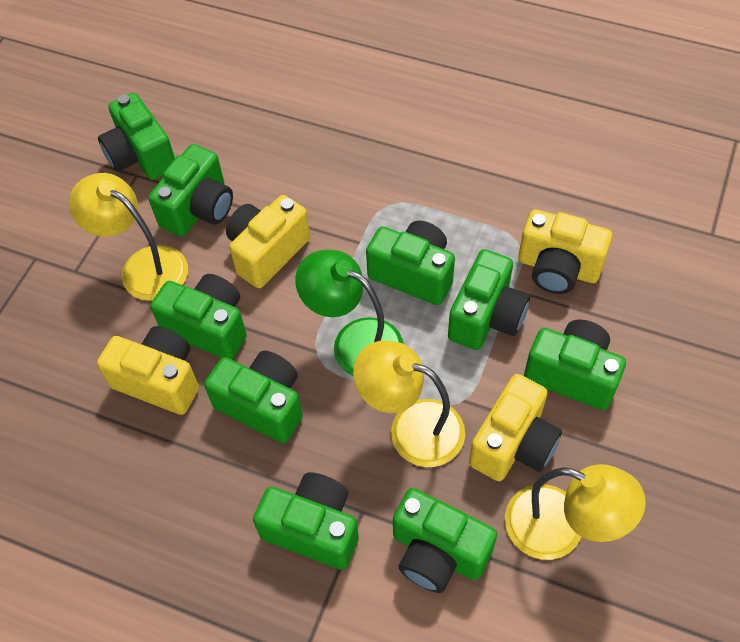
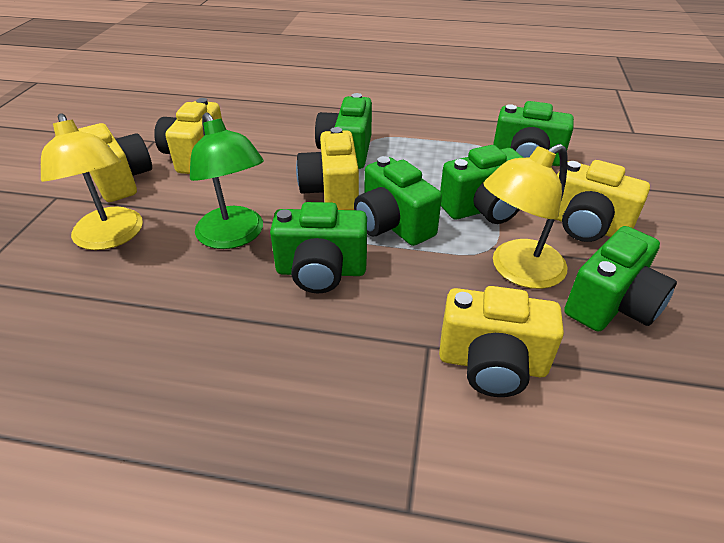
green camera: [98,93,175,180] [148,144,233,236] [150,274,247,360] [204,351,303,443] [253,472,359,570] [366,221,455,305] [393,488,497,593] [448,249,530,350] [524,320,626,410] = 9 -> [270,202,367,293] [315,93,372,169] [354,156,442,246] [440,145,523,224] [493,101,574,166] [564,226,677,331] = 6
yellow camera: [97,326,199,415] [226,195,310,288] [469,374,562,481] [518,209,612,294] = 4 -> [78,123,152,202] [154,98,222,174] [296,127,359,210] [439,286,564,397] [555,160,650,242] = 5
yellow lamp: [69,173,188,301] [353,341,465,467] [505,464,646,560] = 3 -> [41,113,143,250] [483,144,568,289] = 2

